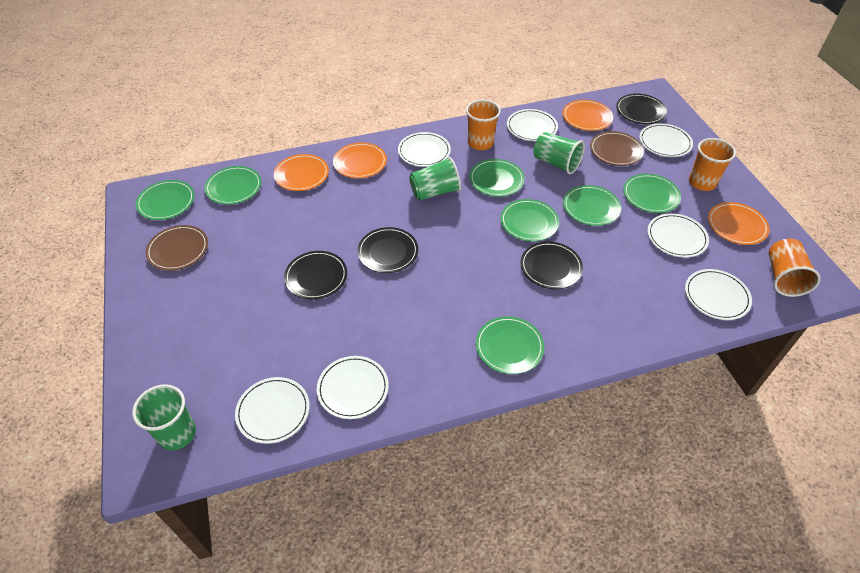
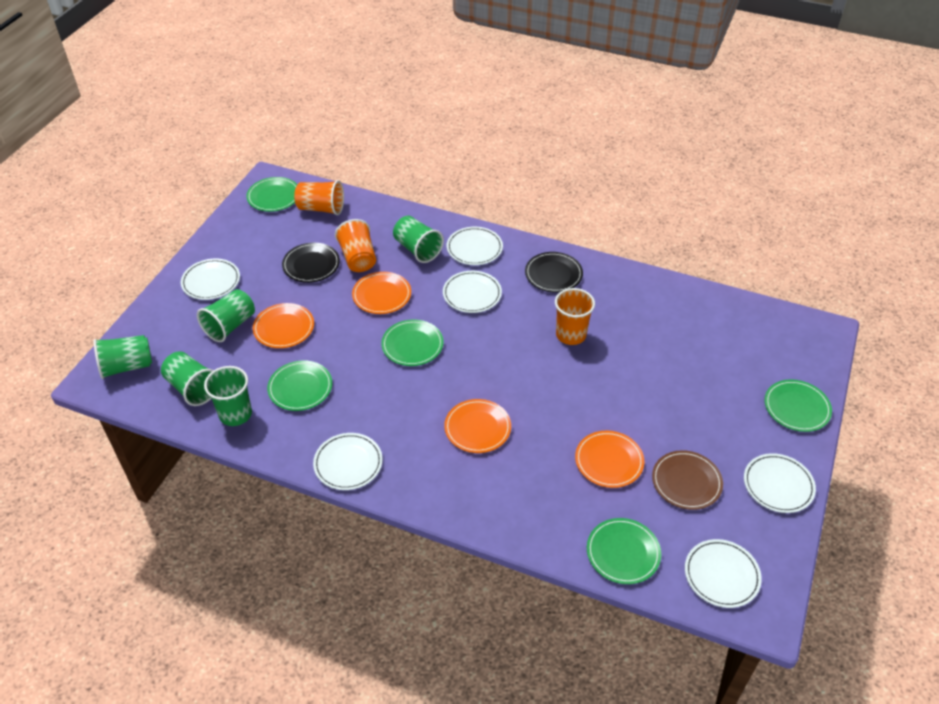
black plate: [284,251,347,300] [358,227,418,273] [520,242,583,289] [616,94,667,124] = 4 -> [282,243,340,283] [525,252,583,293] = 2
brown plate: [145,225,208,271] [590,131,644,166] = 2 -> [652,450,723,510] = 1
green cup: [132,385,196,450] [409,157,461,201] [533,132,585,174] = 3 -> [94,335,152,379] [161,351,214,406] [197,289,255,342] [204,366,252,426] [393,216,444,263] = 5
green plate: [136,180,195,220] [205,166,261,205] [469,159,525,197] [476,316,544,374] [500,199,559,241] [563,185,621,226] [623,174,681,213] = 7 -> [246,177,298,212] [267,360,332,411] [381,319,444,366] [587,518,661,584] [764,379,832,432] = 5
white plate: [235,377,309,444] [317,356,389,419] [398,132,451,167] [507,109,558,141] [639,123,693,157] [647,213,709,258] [685,269,752,320] = 7 -> [181,258,240,300] [313,433,383,490] [443,271,502,313] [447,227,503,265] [685,539,762,608] [744,453,816,513] = 6

